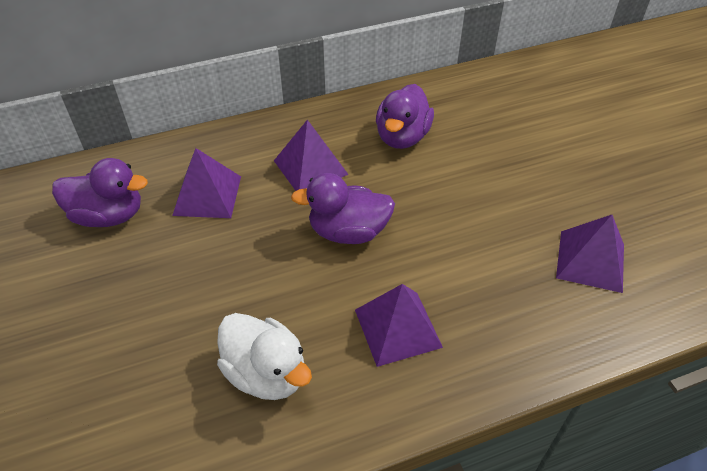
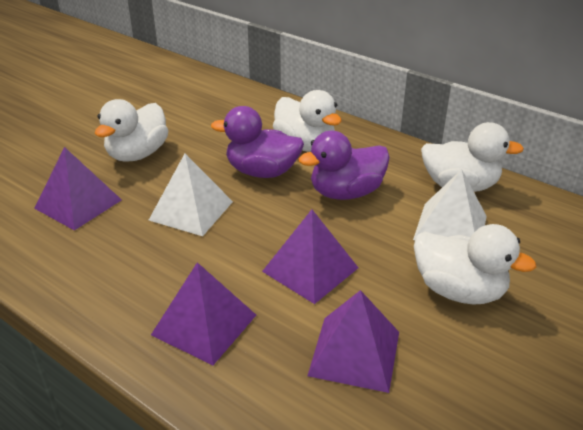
purple duck: [52,158,148,227] [291,173,395,244] [376,84,434,149] = 3 -> [211,106,304,178] [299,131,390,200] = 2
white duck: [217,313,312,400] = 1 -> [95,99,168,162] [273,90,342,152] [414,224,536,305] [421,122,524,192] = 4
white pyramid: none = 0 -> [149,154,233,236] [413,169,487,240] = 2

